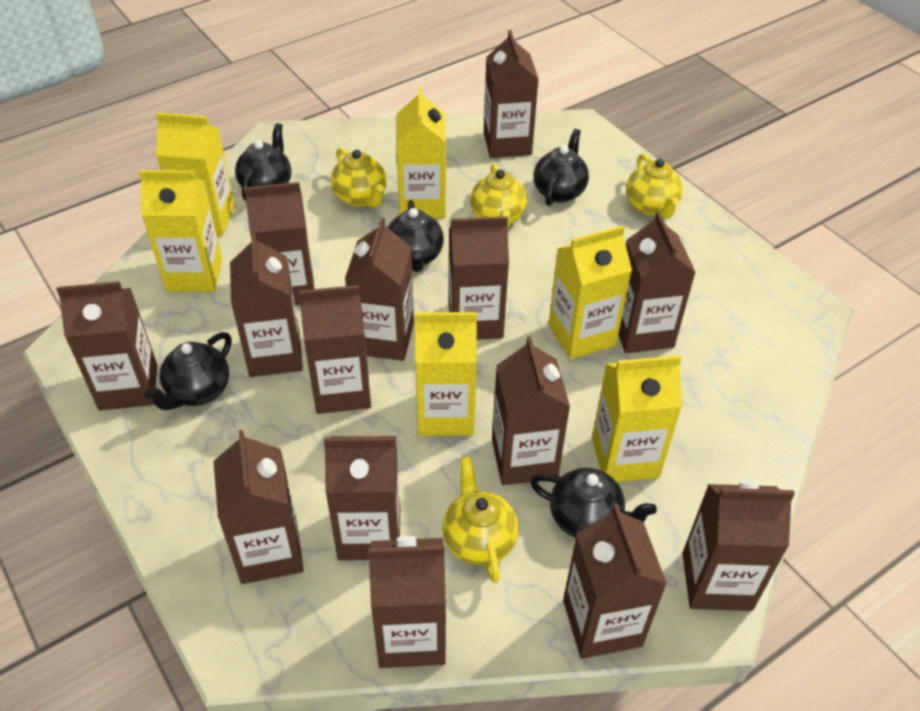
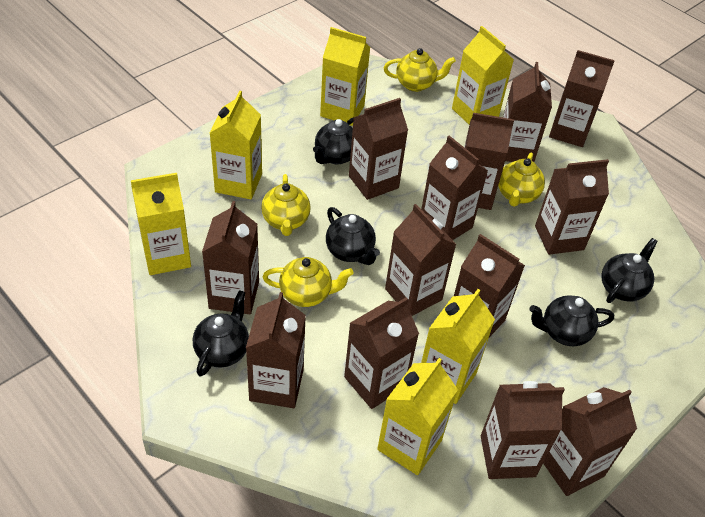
brown carton: [56,281,157,411] [214,430,304,584] [230,233,303,377] [244,182,315,306] [298,285,371,414] [324,436,400,560] [345,217,414,361] [368,536,446,668] [449,216,509,340] [484,30,539,158] [492,336,570,485] [563,504,667,659] [618,211,696,354] [682,481,795,611] = 14 -> [202,201,259,314] [246,292,306,408] [344,298,419,409] [349,98,408,200] [385,204,456,316] [421,136,488,240] [454,234,525,337] [464,113,514,210] [481,381,565,479] [503,62,552,162] [535,159,609,255] [543,387,637,496] [549,50,615,147] = 13

